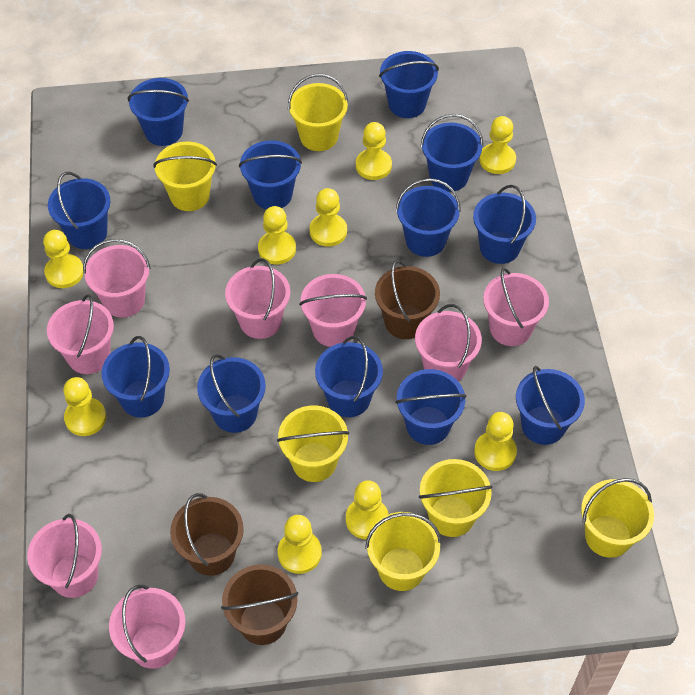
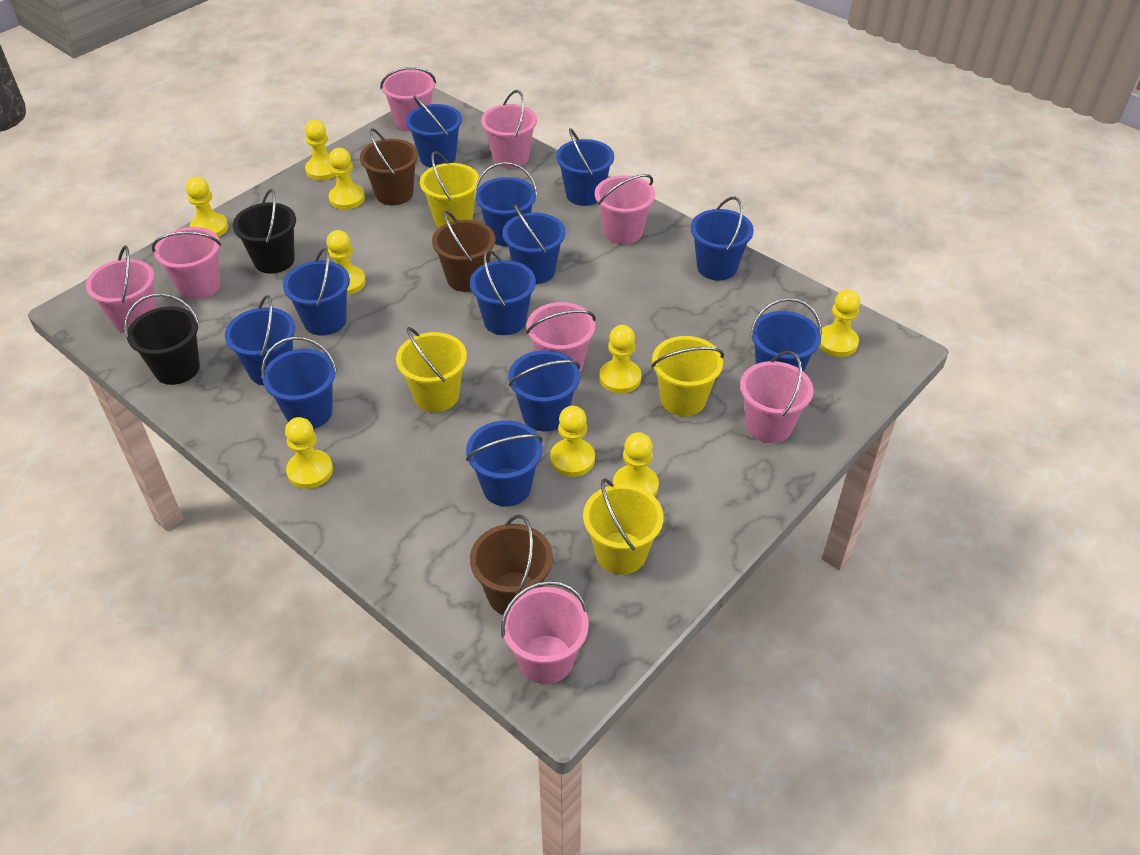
black bucket: none = 0 -> [124,293,200,385] [233,189,296,274] = 2
yellow bucket: [153,142,217,211] [277,405,349,482] [288,74,348,151] [365,512,442,591] [419,459,493,537] [581,478,654,558] = 6 -> [396,327,467,412] [420,151,479,228] [583,478,664,575] [651,336,724,416] = 4

